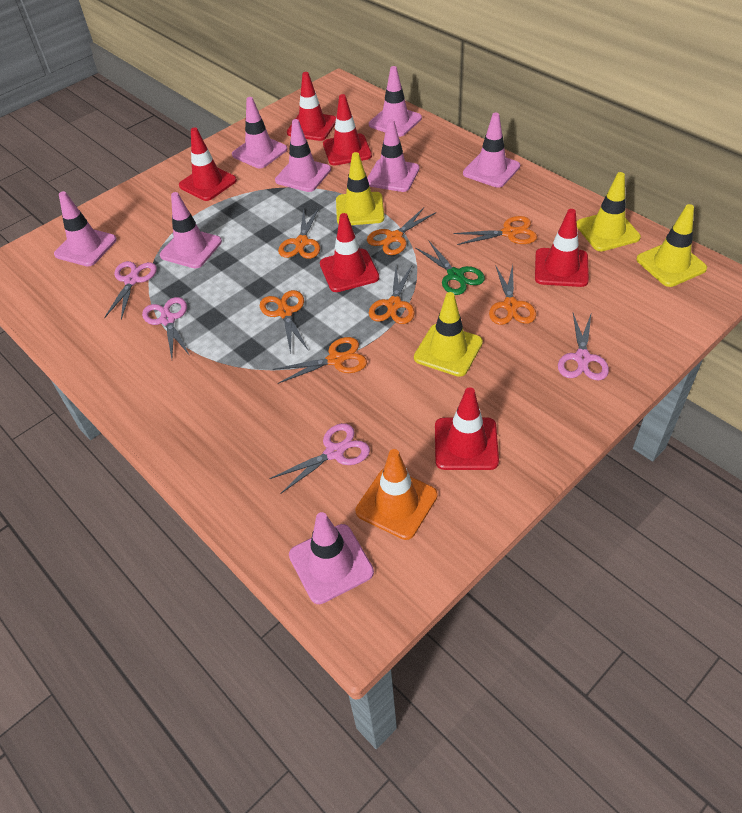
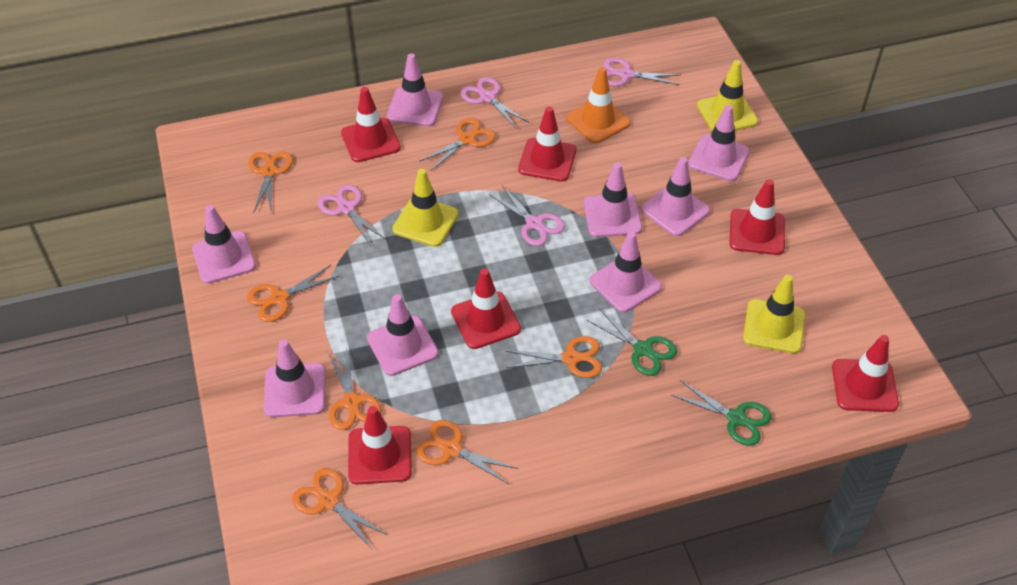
green scissors: [416,241,485,295] = 1 -> [587,308,677,376] [671,380,772,446] = 2
yellow traffic cone: [336,152,384,225] [414,292,483,377] [577,172,641,251] [636,204,707,287] = 4 -> [392,169,459,247] [697,60,758,131] [743,275,805,354] = 3

